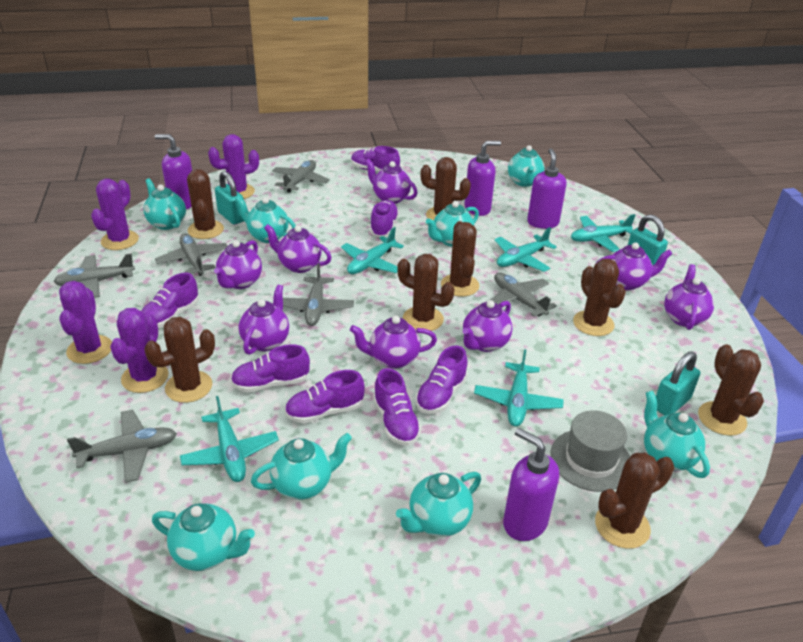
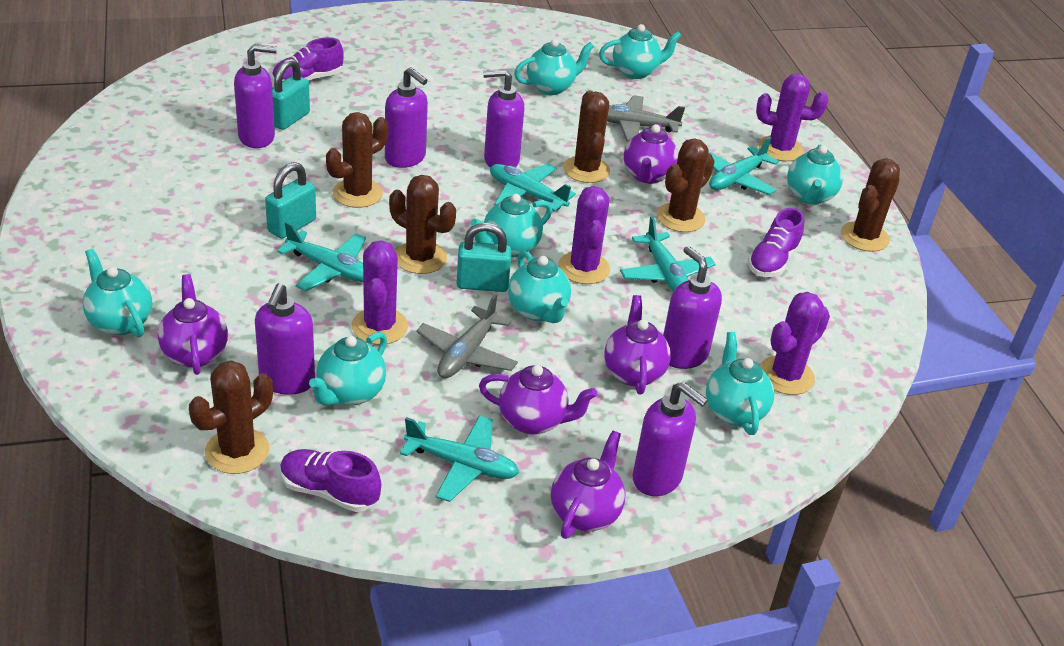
brown cactus: [144,317,215,403] [187,169,224,239] [397,254,454,331] [420,157,471,221] [441,221,479,297] [573,259,626,336] [595,452,674,549] [698,344,764,436] = 8 -> [189,360,273,474] [326,112,388,208] [389,175,456,274] [563,90,610,183] [657,139,715,232] [841,158,900,252] = 6
grey hat: [550,410,630,492] = 1 -> none = 0
grey plane: [53,253,135,298] [67,410,177,483] [155,233,227,276] [272,160,330,193] [283,263,354,326] [491,272,557,317] = 6 -> [416,294,518,378] [607,95,685,142] = 2
purple shoe: [141,273,199,328] [231,344,310,393] [285,370,365,423] [351,146,400,172] [370,200,399,237] [373,368,422,446] [416,345,468,414] = 7 -> [272,37,344,81] [280,449,381,512] [748,208,804,277] = 3
purple soap dispenser: [155,134,192,209] [464,141,501,216] [503,428,559,541] [527,149,567,229] = 4 -> [234,44,277,148] [255,283,315,395] [385,67,428,168] [483,69,524,167] [633,382,708,496] [663,246,722,369] = 6
purple teapot: [214,240,262,289] [239,285,289,355] [264,224,332,273] [350,316,437,369] [365,159,418,204] [462,300,512,352] [596,242,672,290] [664,264,714,330] = 8 -> [158,274,228,375] [479,365,597,434] [551,430,625,539] [604,295,671,394] [624,124,678,184] = 5

